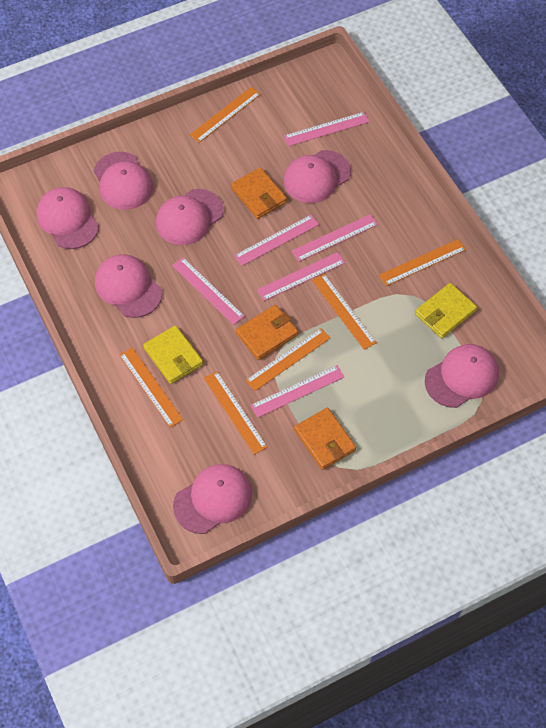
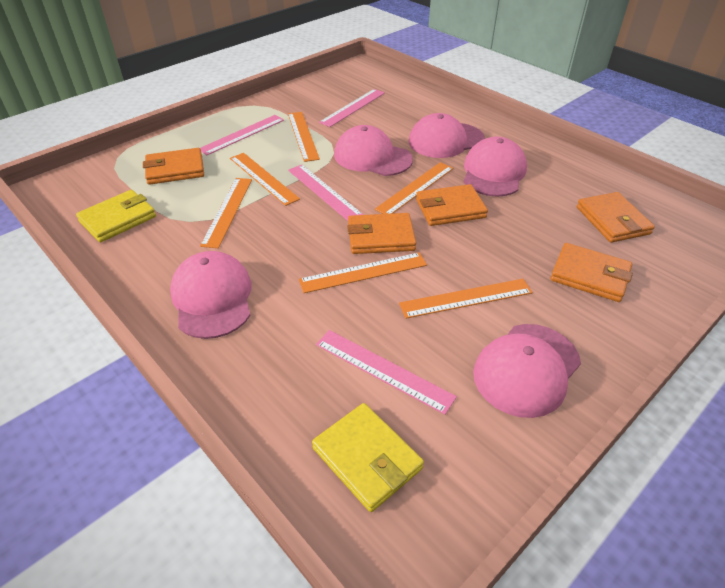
orange wallet: [231,167,287,219] [236,305,298,360] [294,408,356,470] = 3 -> [143,148,204,185] [347,213,416,254] [416,184,488,226] [551,243,633,302] [577,192,655,243] = 5
pink cap: [36,187,99,249] [94,152,153,210] [95,254,162,318] [156,189,224,245] [173,464,252,534] [284,150,351,203] [425,344,499,408] = 7 -> [170,251,252,339] [334,125,413,176] [409,113,485,158] [464,137,527,196] [473,324,581,418] = 5
pink ruler: [172,257,245,325] [234,215,319,266] [251,365,344,418] [257,252,345,301] [284,112,369,146] [292,214,378,262] = 6 -> [200,115,284,155] [288,165,363,221] [316,330,457,415] [319,89,385,127] = 4

